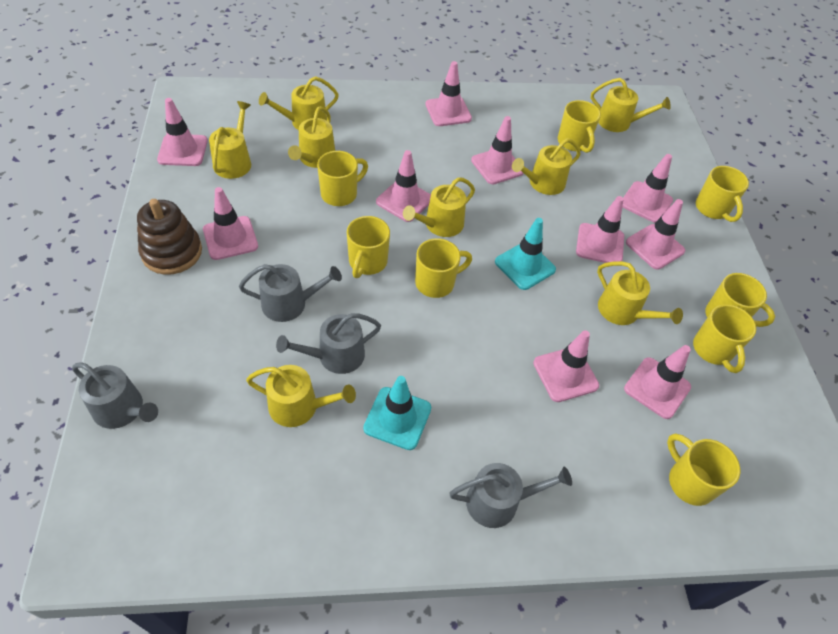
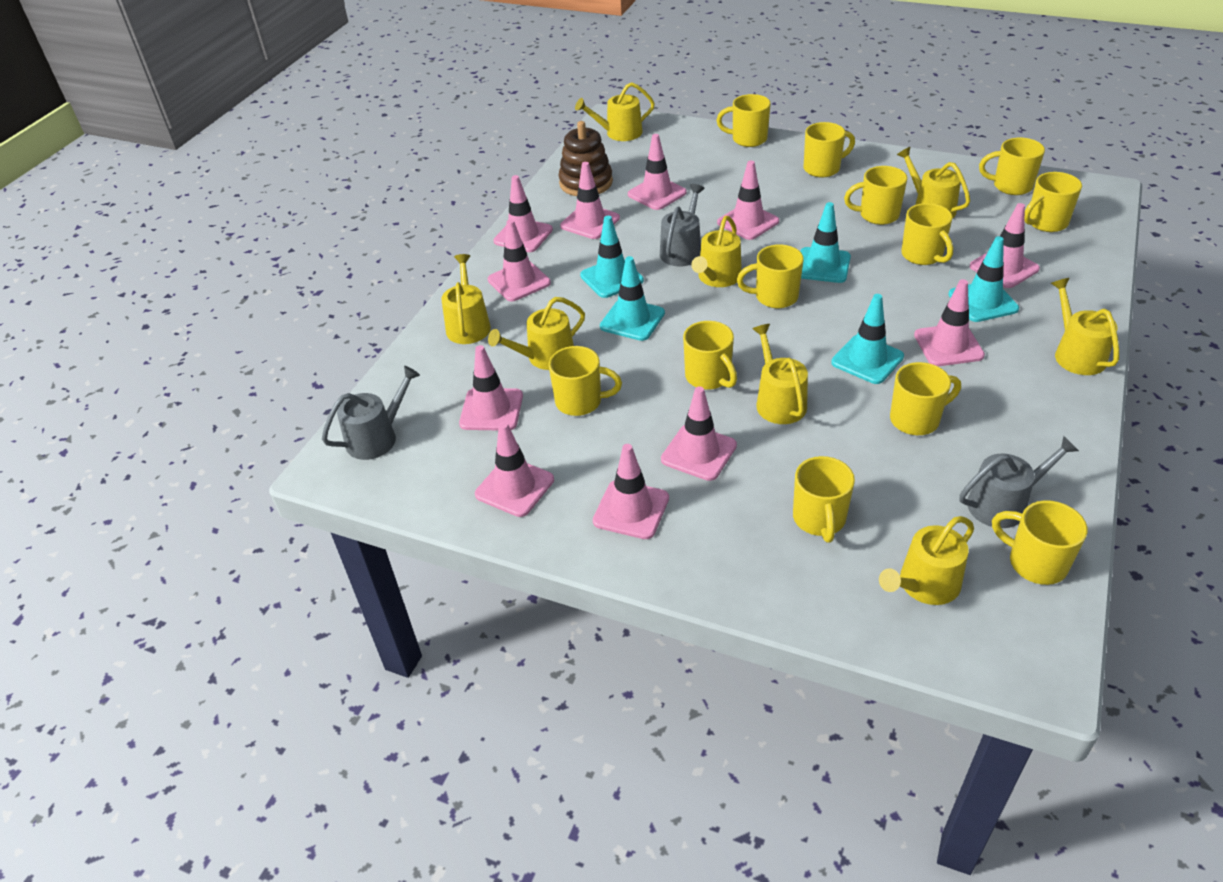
grey watering can: [72,362,158,429] [239,264,342,322] [276,313,381,374] [449,463,572,528] = 4 -> [322,366,420,460] [660,184,705,266] [959,436,1079,528] = 3
pink traffic cone: [157,98,208,166] [203,187,258,260] [376,150,431,222] [425,61,472,126] [471,116,524,184] [533,330,599,402] [576,196,624,263] [622,154,673,223] [624,345,691,419] [626,199,685,269] = 10 -> [459,345,523,430] [475,422,554,517] [488,220,551,301] [494,175,553,252] [560,162,620,239] [593,444,669,539] [628,134,687,210] [661,386,737,481] [717,161,779,240] [914,279,985,366] [970,203,1040,288] = 11
turquoise traffic cone: [363,376,431,450] [495,218,556,290] = 2 -> [580,216,644,298] [600,256,665,341] [800,202,851,283] [831,294,904,384] [948,236,1019,322] = 5
yellow mug: [317,151,368,206] [347,216,390,278] [415,238,472,298] [558,100,601,153] [667,433,741,506] [693,304,756,373] [696,166,749,222] [705,273,775,327] = 8 -> [549,346,622,416] [683,321,737,390] [716,94,771,147] [737,245,804,308] [793,456,855,543] [803,122,855,178] [844,166,907,225] [890,362,961,435] [901,203,953,265] [979,138,1045,195] [992,500,1087,585] [1025,172,1082,232] = 12

